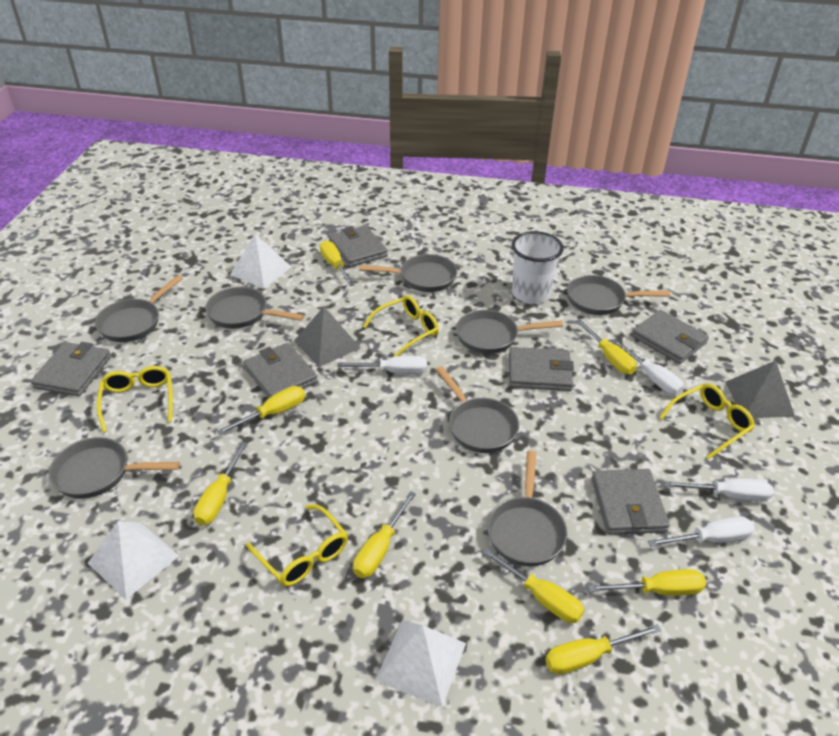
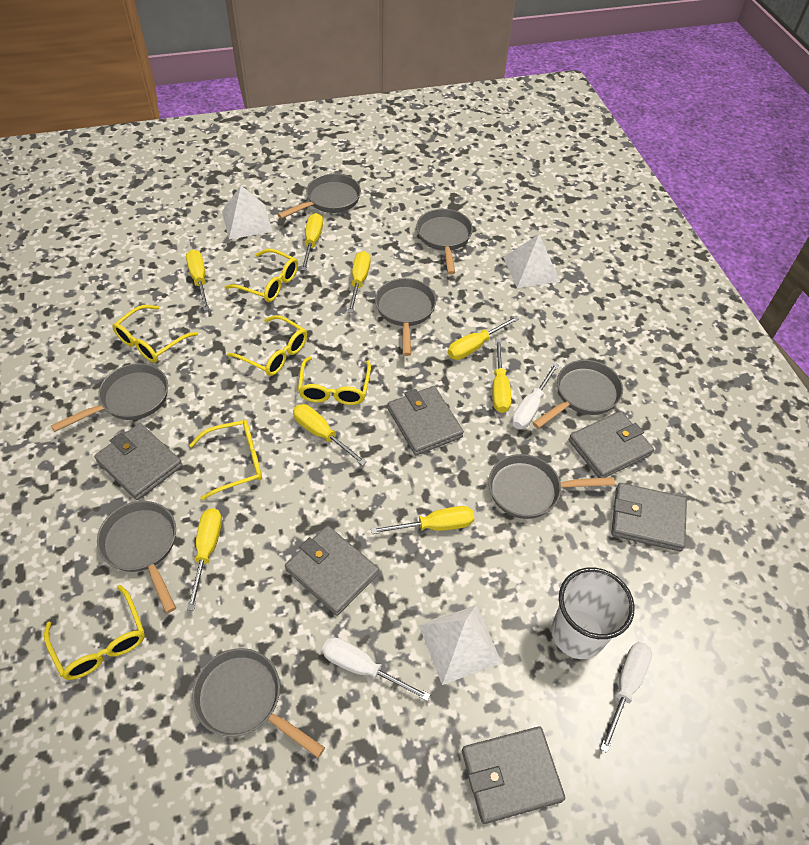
grey pyramid: [294,306,360,367] [725,360,795,418] = 2 -> none = 0
white screwdriver: [337,356,427,374] [612,340,684,395] [648,516,755,547] [665,478,773,502] = 4 -> [322,637,431,701] [512,363,559,429] [600,642,652,753] = 3
yellow glasses: [97,366,173,432] [246,505,348,586] [363,295,439,357] [659,383,755,459] = 4 -> [44,585,145,680] [112,305,198,363] [189,420,262,500] [225,249,298,302] [227,315,307,376] [298,356,371,405] = 6

